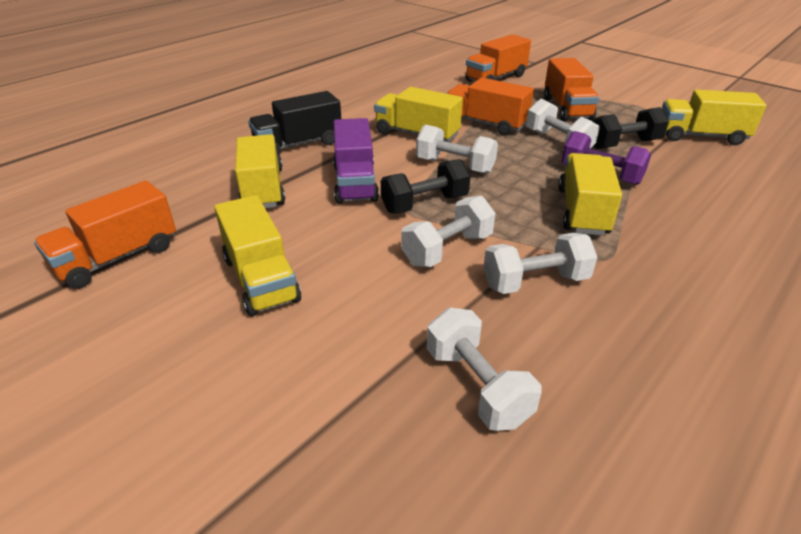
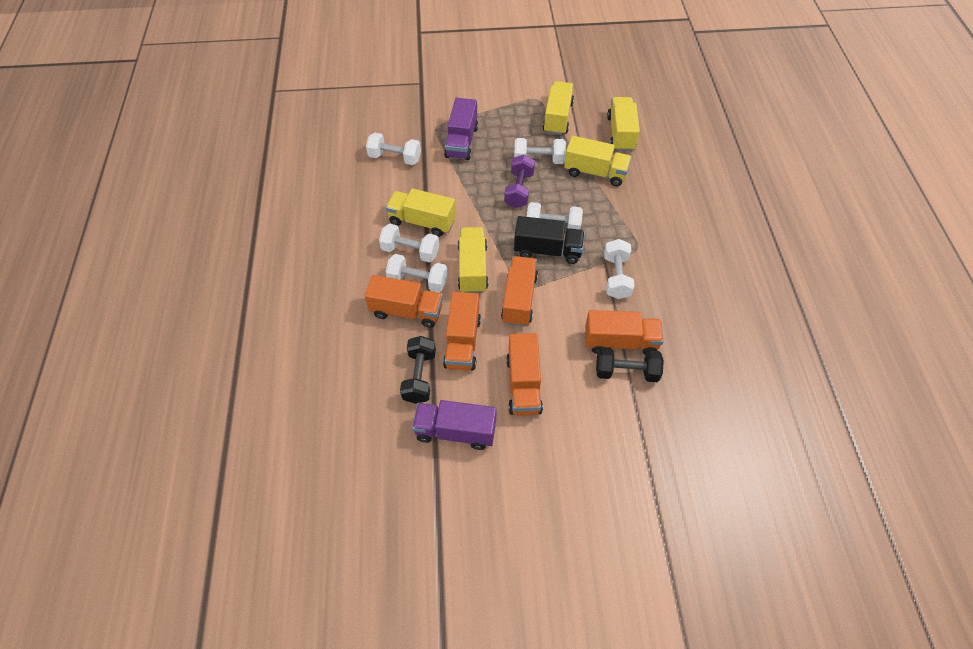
orange truck: [34,181,176,289] [447,78,534,136] [465,34,531,82] [544,58,599,121] = 4 -> [365,275,443,328] [443,292,481,370] [501,256,538,327] [506,333,543,415] [585,310,664,355] = 5
purple truck: [333,118,379,204] = 1 -> [412,400,497,450] [444,98,478,160] = 2
white dumbbell: [401,196,495,267] [416,125,498,174] [427,308,542,431] [483,233,597,294] [526,99,600,148] = 5 -> [366,133,421,165] [379,224,439,263] [386,254,448,293] [514,138,566,164] [527,202,583,229] [604,239,635,299] = 6

